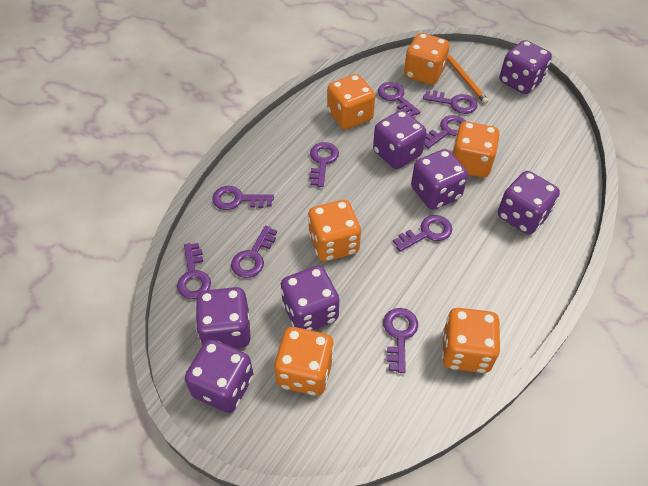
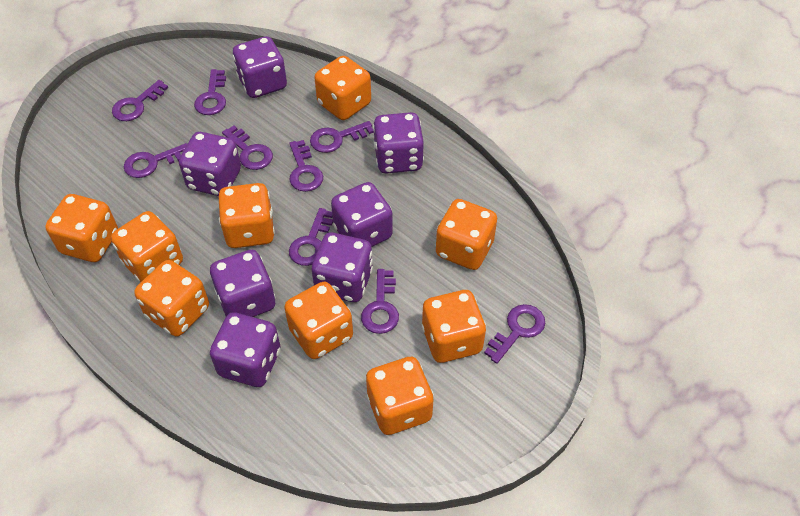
orange dice: [274,327,334,396] [308,200,361,261] [327,74,375,130] [404,33,449,85] [442,308,500,373] [452,121,499,178] = 6 -> [45,194,118,262] [111,211,183,282] [134,260,209,337] [219,183,275,248] [284,282,353,359] [314,56,371,120] [366,357,434,435] [421,290,486,363] [436,199,497,270] = 9
orange pencil: [447,54,489,104] = 1 -> none = 0

